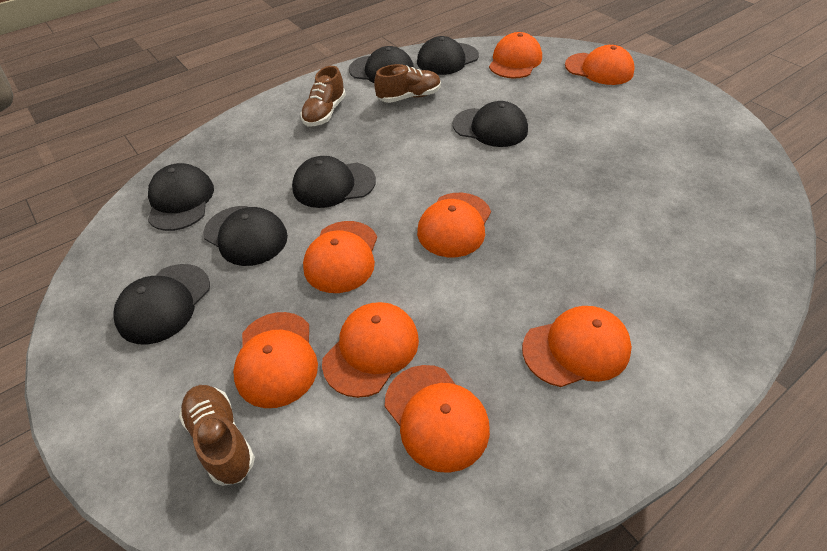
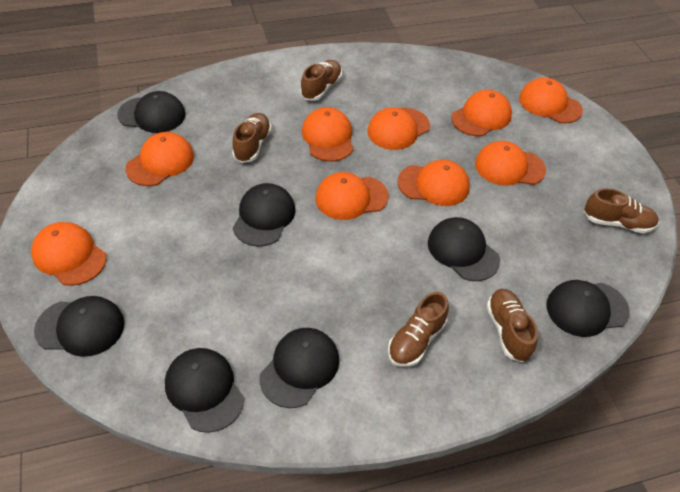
brown shoe: [179,385,255,486] [300,66,346,126] [374,64,441,103] = 3 -> [232,113,272,163] [300,60,342,101] [388,292,449,367] [487,289,538,362] [584,188,659,234] = 5
orange cap: [233,312,318,408] [303,221,377,293] [322,302,419,398] [385,365,490,473] [417,193,491,257] [489,32,542,78] [522,306,632,387] [565,45,635,85] = 8 -> [31,222,106,286] [126,132,194,186] [302,107,354,161] [315,172,389,220] [367,107,430,150] [397,160,470,206] [451,90,512,136] [475,141,546,185] [519,78,583,123] = 9

